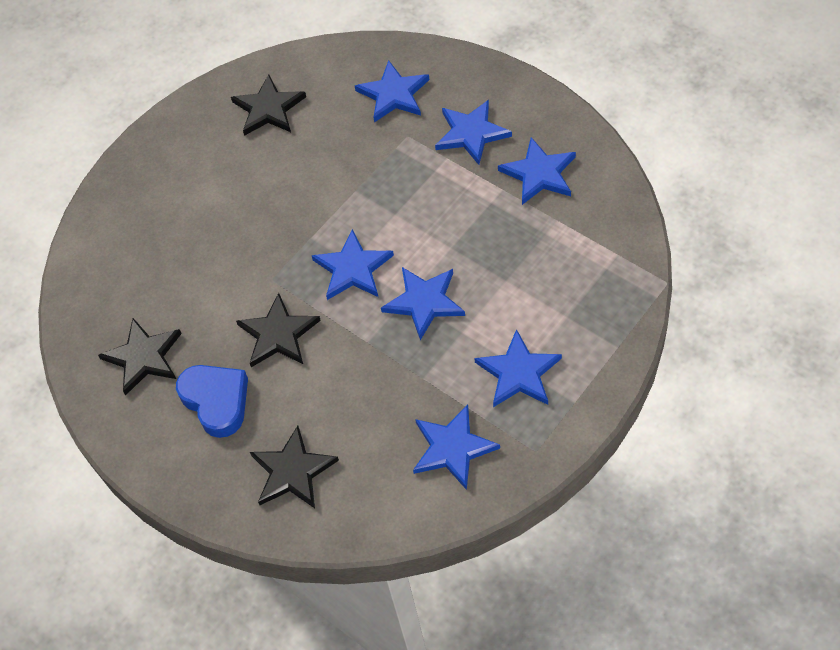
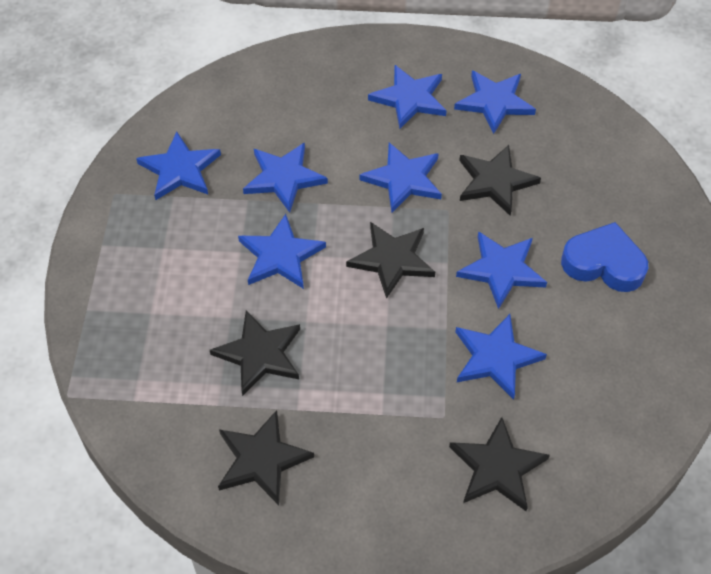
black star: [98,318,182,396] [231,75,306,136] [236,293,321,367] [250,426,339,508] = 4 -> [210,310,300,396] [218,410,314,505] [346,222,435,299] [449,417,550,511] [459,145,541,216] = 5
blue star: [312,229,394,300] [355,60,430,123] [381,267,465,340] [413,405,500,490] [435,100,512,165] [474,329,562,407] [498,137,576,205] = 7 -> [136,132,221,200] [238,214,326,289] [243,143,328,213] [359,142,442,212] [368,65,447,129] [454,71,536,134] [455,314,547,400] [456,231,547,309] = 8

